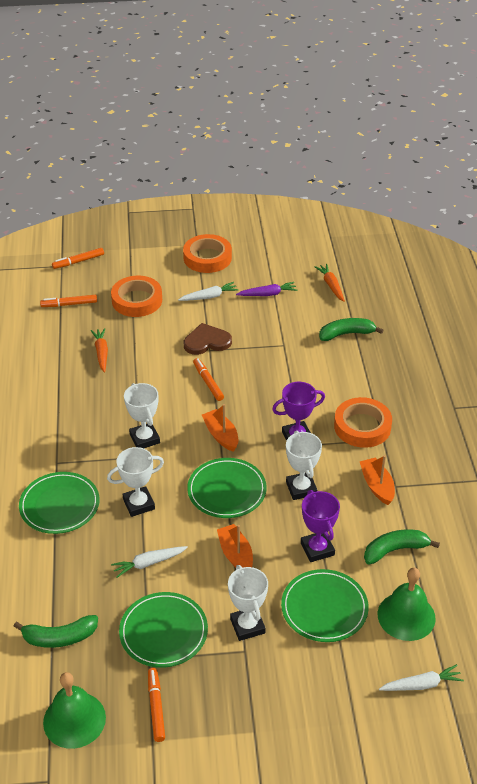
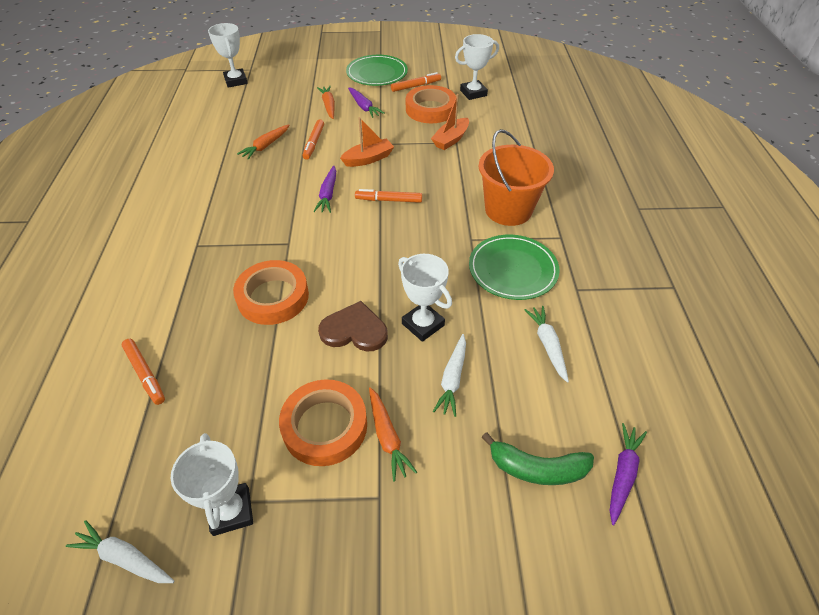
green banana: [13,615,98,648] [319,318,384,341] [364,529,440,565] = 3 -> [481,432,594,485] = 1
green bell: [43,672,106,749] [377,568,436,641] = 2 -> none = 0
green plate: [19,472,100,534] [119,592,208,668] [187,458,267,518] [281,569,369,642] = 4 -> [346,55,408,86] [469,235,559,300] = 2
orange boat: [202,404,238,452] [217,524,253,568] [360,455,395,505] = 3 -> [340,117,394,167] [431,94,469,150] = 2
orange bucket: none = 0 -> [478,129,554,226] = 1
orange carrot: [91,328,108,373] [314,264,345,302] = 2 -> [237,124,289,160] [317,86,335,119] [369,387,417,482] = 3
purple carrot: [236,282,297,296] = 1 -> [313,166,336,213] [348,87,385,118] [610,423,647,525] = 3
purple trophy: [272,382,325,441] [301,490,340,562] = 2 -> none = 0

